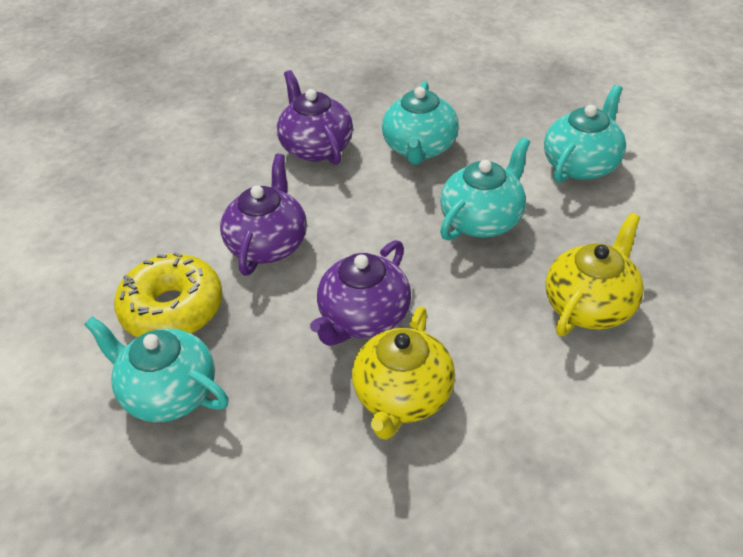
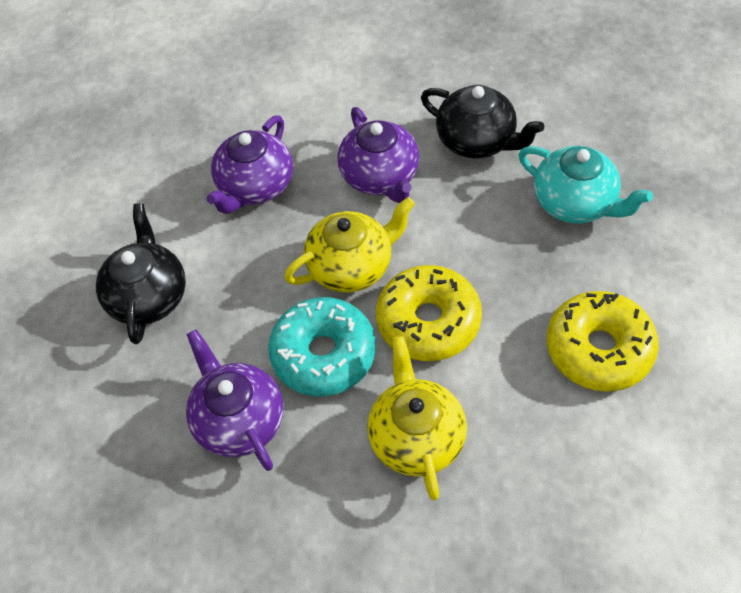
black teapot: none = 0 -> [96,203,186,344] [421,85,544,159] = 2
turquoise donut: none = 0 -> [268,297,376,396] = 1
turquoise teapot: [84,316,229,422] [382,81,459,165] [440,137,530,241] [544,85,626,183] = 4 -> [518,146,653,224] = 1
yellow donut: [114,252,223,337] = 1 -> [376,265,482,361] [547,291,659,392] = 2

